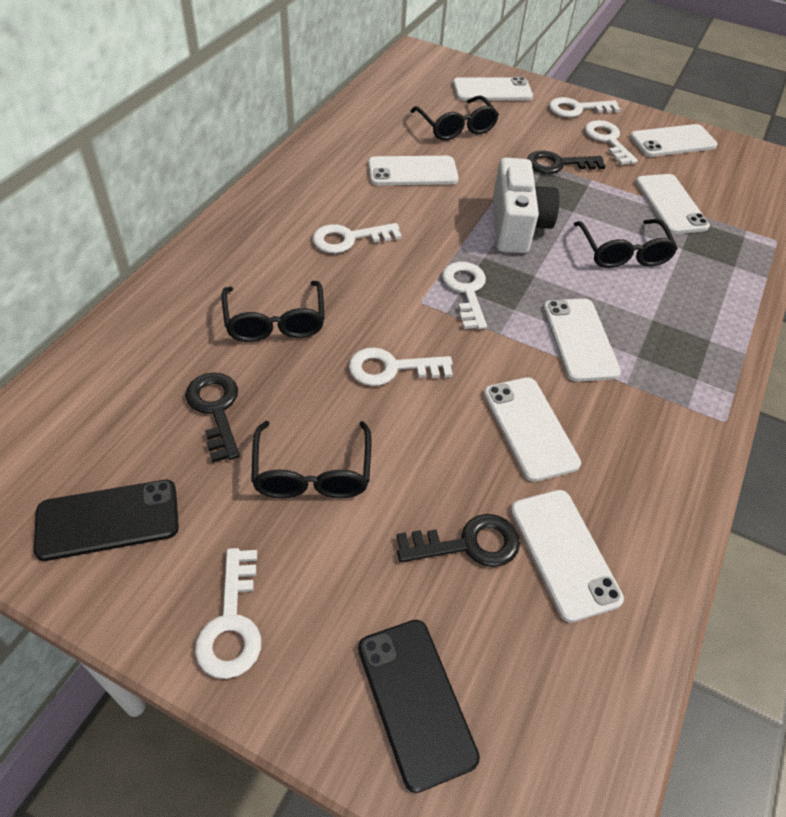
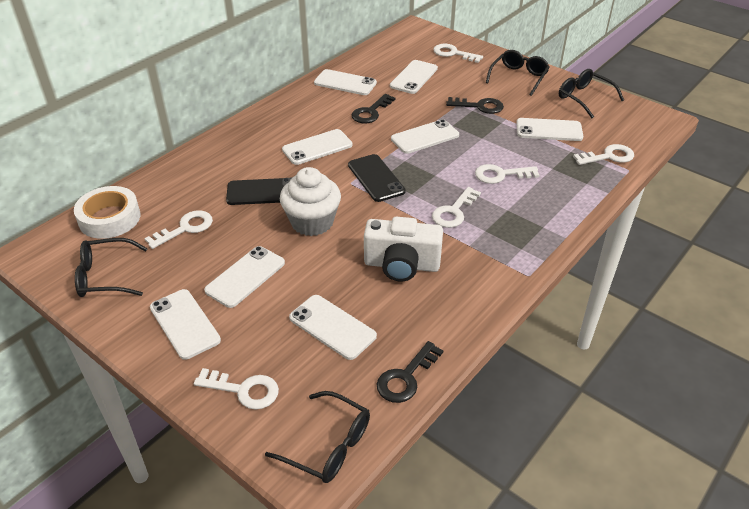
white cupcake: none = 0 -> [280,167,341,236] = 1
white phone: [368,156,459,185] [453,77,533,101] [484,377,581,482] [511,490,624,623] [543,299,621,382] [630,124,718,157] [635,174,710,234] = 7 -> [150,289,221,360] [204,246,285,308] [282,129,353,165] [289,295,377,360] [314,69,377,95] [390,60,438,94] [391,119,459,154] [517,118,583,141] = 8
white tape: none = 0 -> [74,186,141,239] = 1

